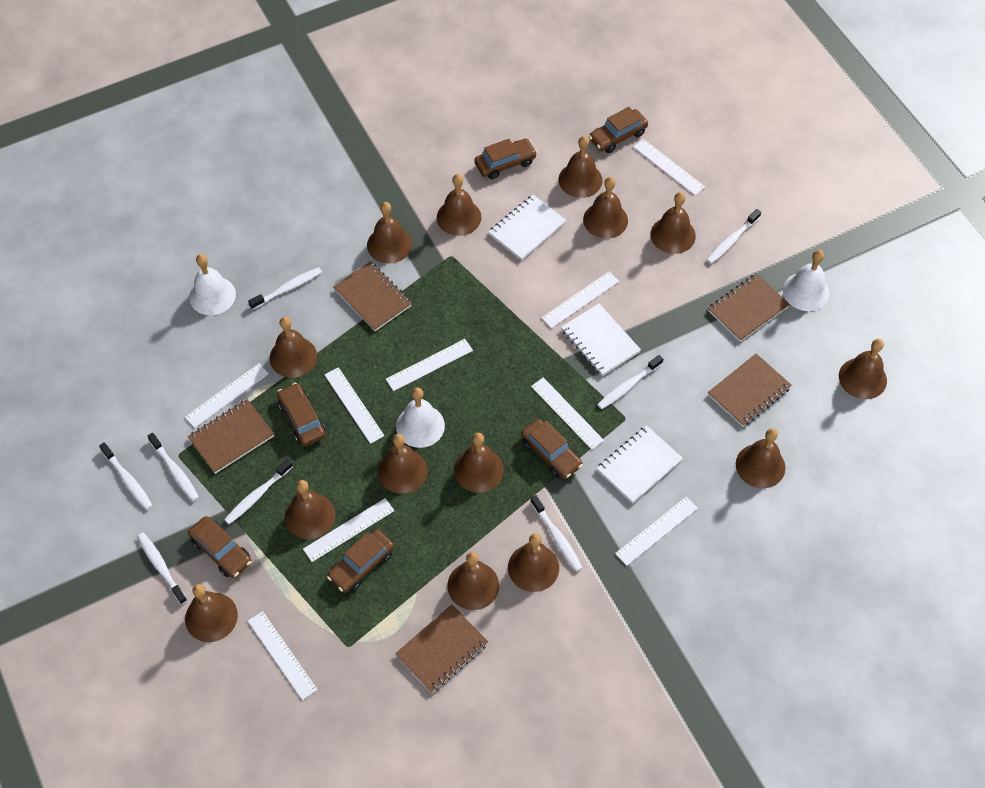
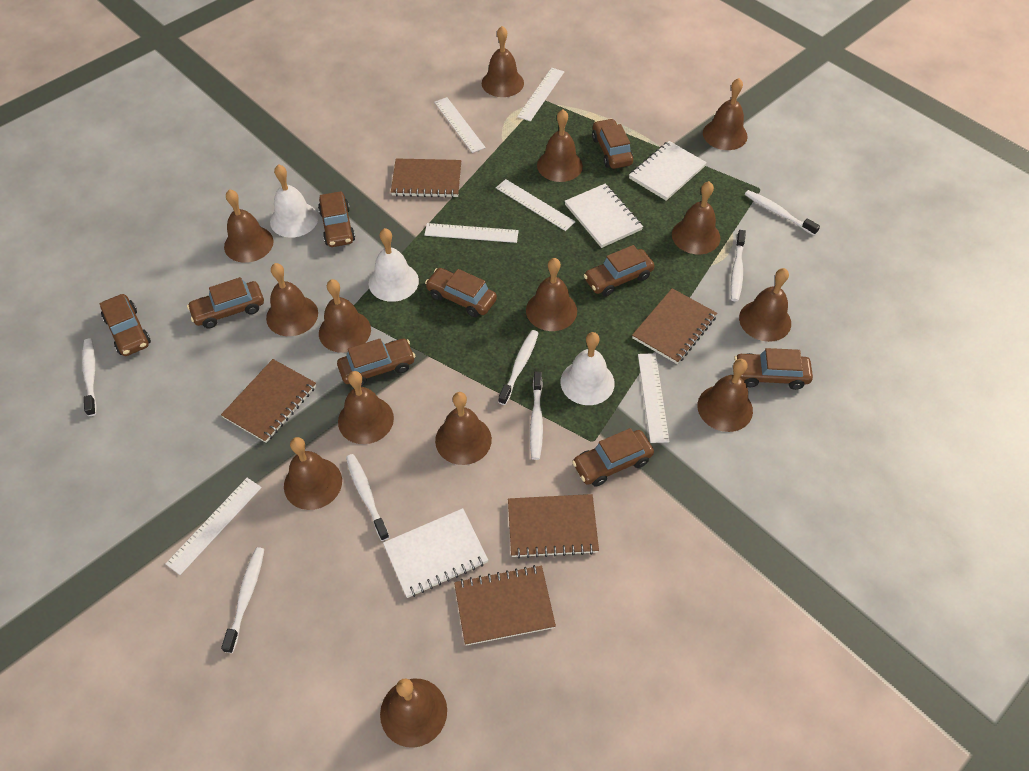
brown car: [188,516,252,578] [277,383,326,446] [327,529,394,593] [474,138,537,179] [521,419,583,479] [589,107,648,153] = 6 -> [100,294,151,356] [187,277,264,328] [318,191,355,247] [337,339,415,386] [425,268,497,317] [572,428,654,487] [584,245,654,296] [592,118,633,169] [734,348,813,390] = 9
white ruler: [185,363,269,428] [248,611,318,700] [303,498,394,562] [325,367,385,444] [386,339,473,391] [531,377,604,450] [542,271,619,328] [615,496,698,566] [633,139,705,195] = 9 -> [165,478,262,575] [424,223,519,243] [434,97,486,153] [496,179,575,231] [517,68,564,121] [638,353,669,443] = 6
white toothbrush: [99,442,153,510] [137,533,187,604] [148,433,199,501] [224,459,293,524] [248,267,322,310] [531,495,583,572] [597,355,663,409] [707,209,761,264] = 8 -> [82,339,97,416] [221,547,264,653] [346,454,389,541] [498,330,538,405] [530,371,543,460] [730,230,746,302] [745,190,820,236] = 7

